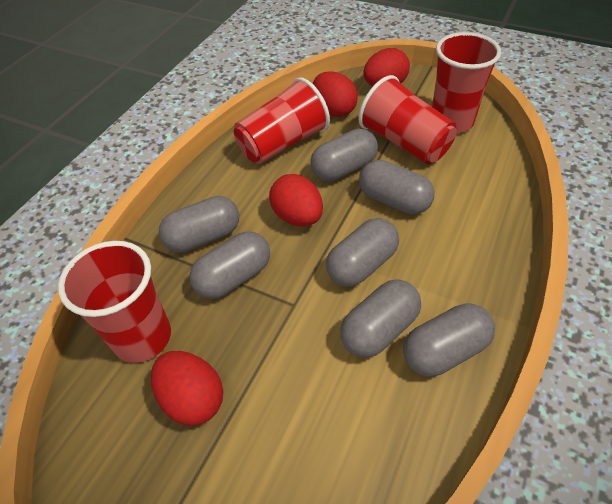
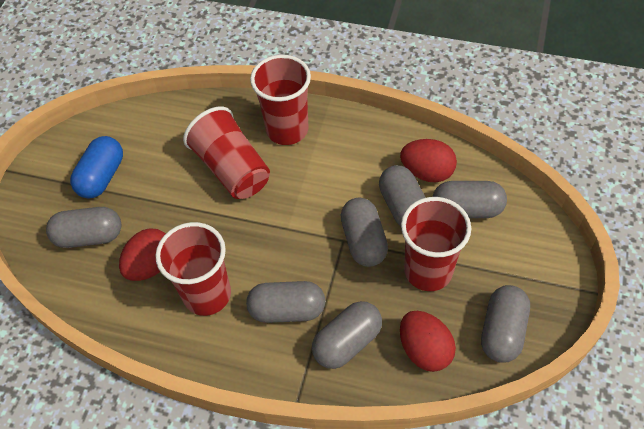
blue capsule: none = 0 -> [70,136,123,199] = 1
red egg: [151,351,223,426] [269,174,323,226] [313,72,358,117] [363,48,410,86] = 4 -> [119,228,166,281] [400,139,457,182] [400,311,456,372] = 3

